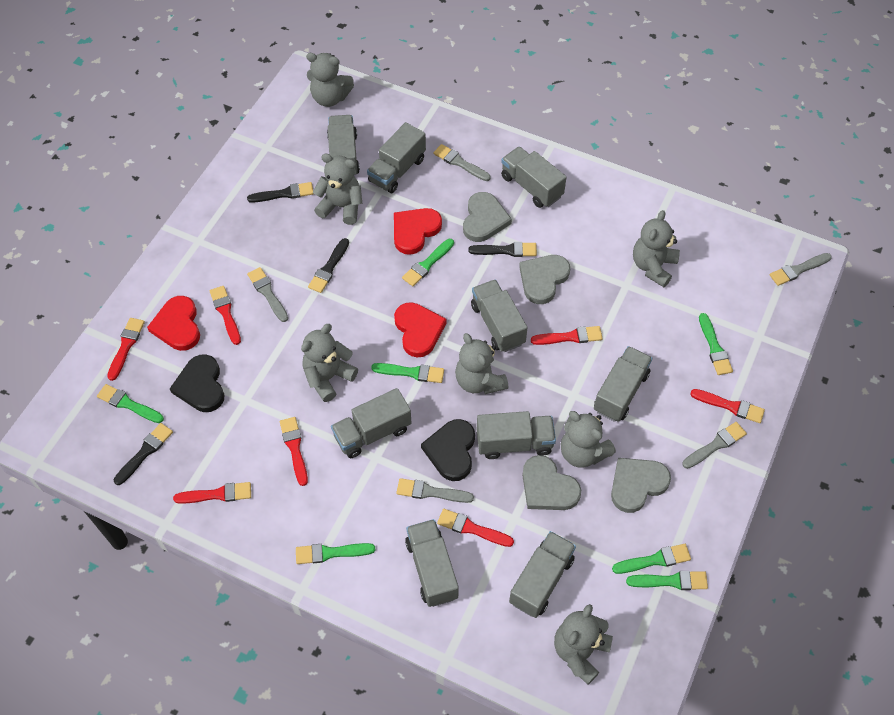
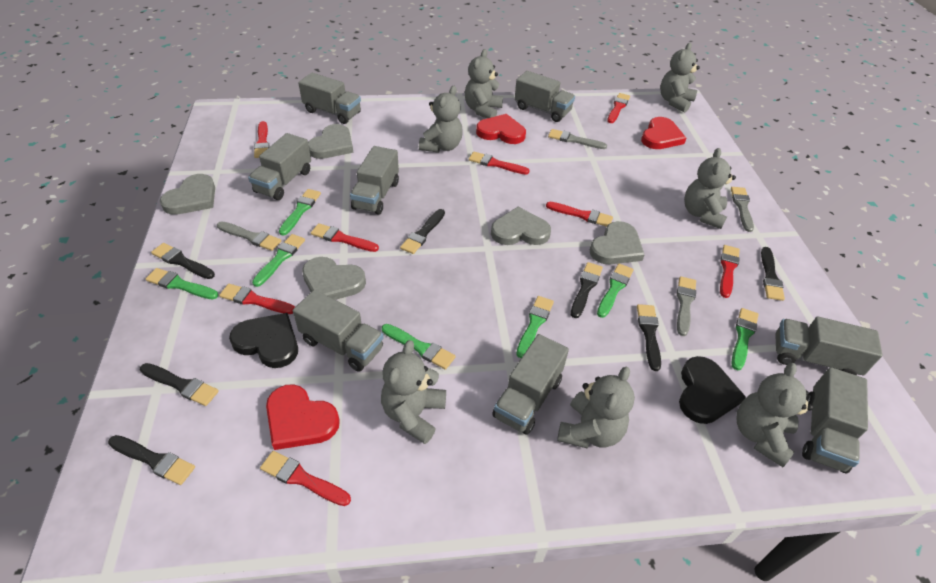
black brush: [114,423,173,485] [247,182,314,203] [308,238,349,293] [468,242,537,257] = 4 -> [108,435,195,485] [140,363,219,406] [151,243,215,279] [400,209,445,254] [571,262,603,318] [637,304,661,371] [761,247,785,301] = 7
grey brush: [247,267,288,322] [396,478,474,503] [433,144,491,181] [682,422,747,469] [770,253,832,286] = 5 -> [217,221,281,251] [548,129,607,149] [677,276,696,336] [731,187,754,232] = 4
grey heart: [463,192,512,242] [519,255,570,304] [522,455,581,510] [611,458,671,513] = 4 -> [160,174,215,215] [302,257,366,300] [308,124,353,159] [491,207,551,245] [590,221,645,264] = 5
grey truck: [327,115,360,175] [331,388,411,458] [367,122,426,193] [405,519,459,607] [471,279,527,352] [477,411,556,459] [501,146,567,208] [509,531,576,618] [594,346,652,422] = 9 -> [248,133,311,200] [293,290,384,372] [298,73,361,124] [350,146,399,215] [492,334,569,435] [515,71,575,122] [775,316,882,375] [802,367,868,473] = 8
red brush: [107,318,145,381] [173,482,251,504] [210,286,241,345] [280,417,308,486] [437,509,514,547] [531,326,603,345] [690,389,765,423] = 7 -> [219,284,295,314] [254,121,270,158] [260,451,351,506] [311,223,379,252] [469,152,530,175] [546,202,613,227] [607,93,630,123] [720,245,740,298] = 8

